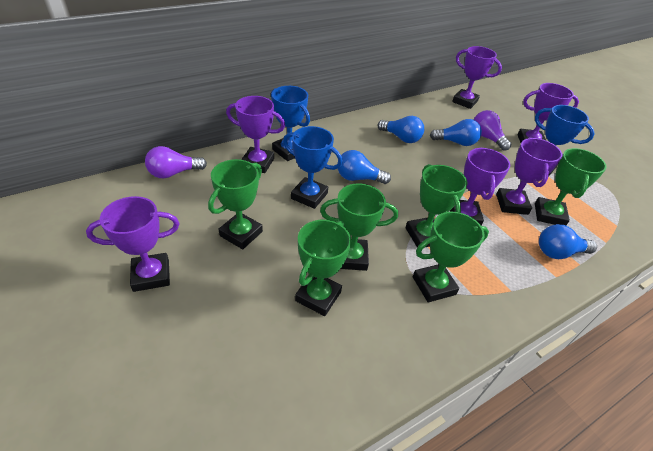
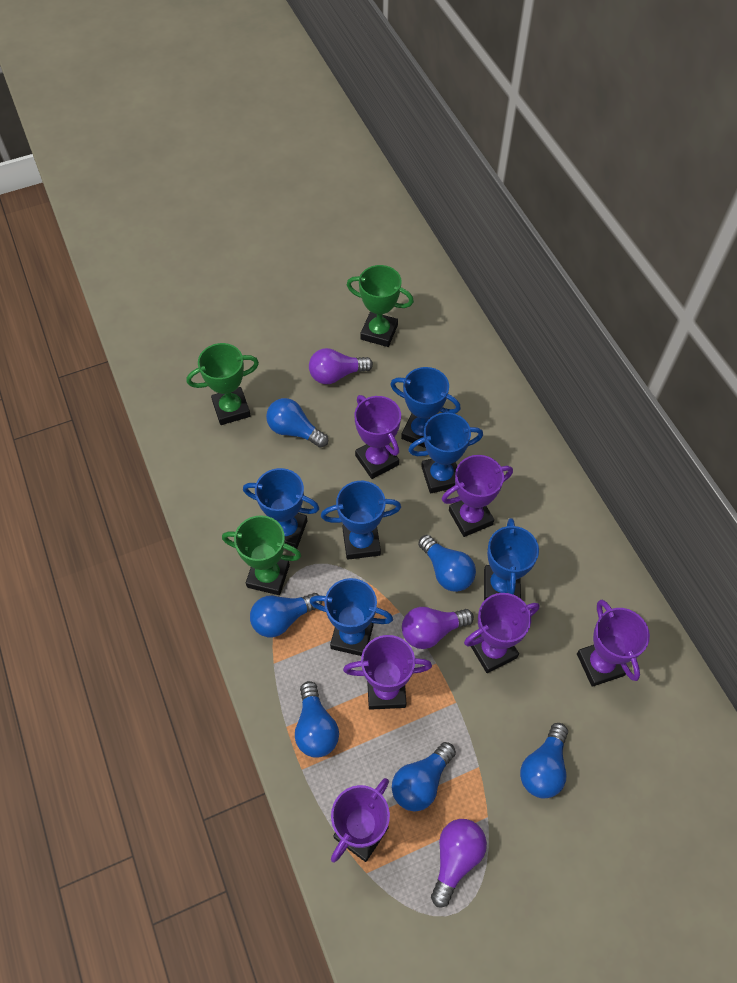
blue light bulb: [338,150,391,184] [377,116,424,143] [430,119,482,146] [539,224,597,259] = 4 -> [250,593,322,637] [266,398,328,448] [295,681,339,758] [392,742,456,811] [418,535,476,592] [520,723,568,798] = 6
blue trophy: [271,86,310,161] [283,126,343,209] [535,105,595,177] = 3 -> [243,468,320,549] [310,578,393,656] [321,481,401,560] [390,367,461,448] [408,412,483,493] [484,518,539,600] = 6
green trophy: [208,159,263,249] [295,220,351,316] [320,183,398,271] [405,164,467,248] [413,212,489,302] [535,148,607,225] = 6 -> [187,343,259,425] [222,515,301,595] [347,265,414,347] = 3
purple light bulb: [145,146,207,178] [474,110,511,151] = 2 -> [309,348,373,384] [402,607,474,649] [431,819,487,908] = 3

